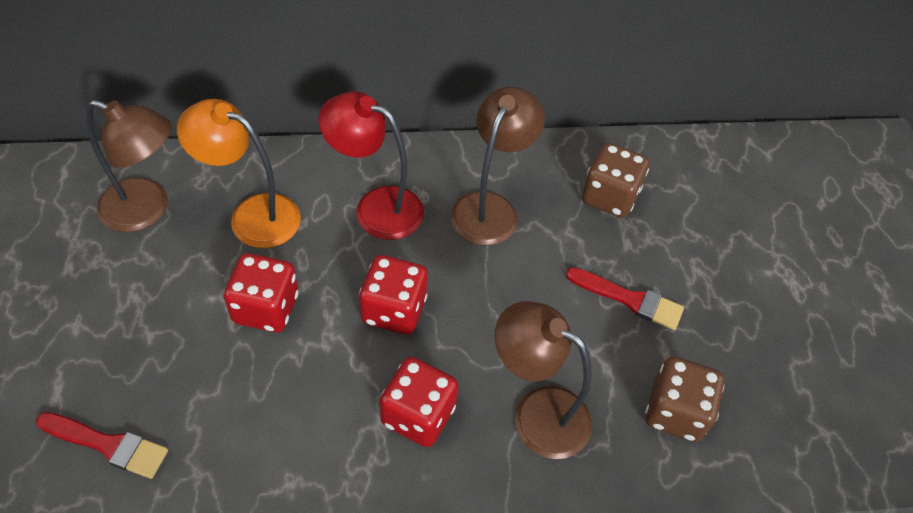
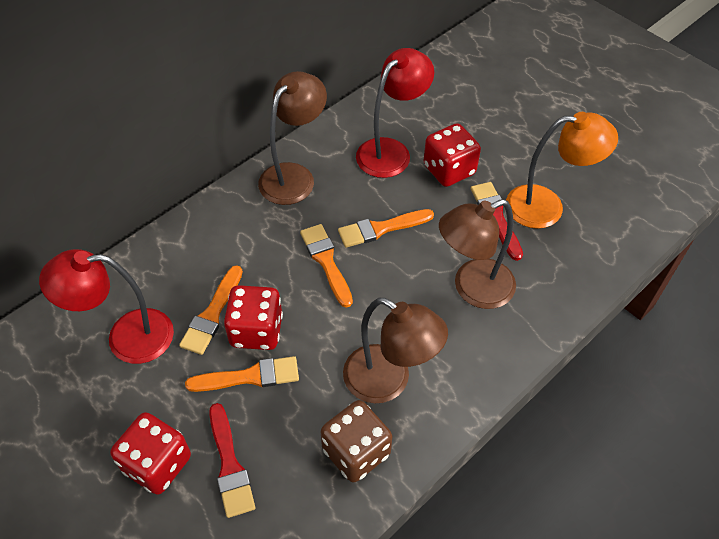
brown dice: [582,143,649,218] [645,356,724,442] = 2 -> [321,400,392,482] = 1
orange brush: none = 0 -> [179,265,243,355] [185,356,299,392] [300,224,353,308] [338,209,434,248] = 4
red lamp: [318,92,424,240] = 1 -> [39,249,174,364] [356,48,434,178] = 2

